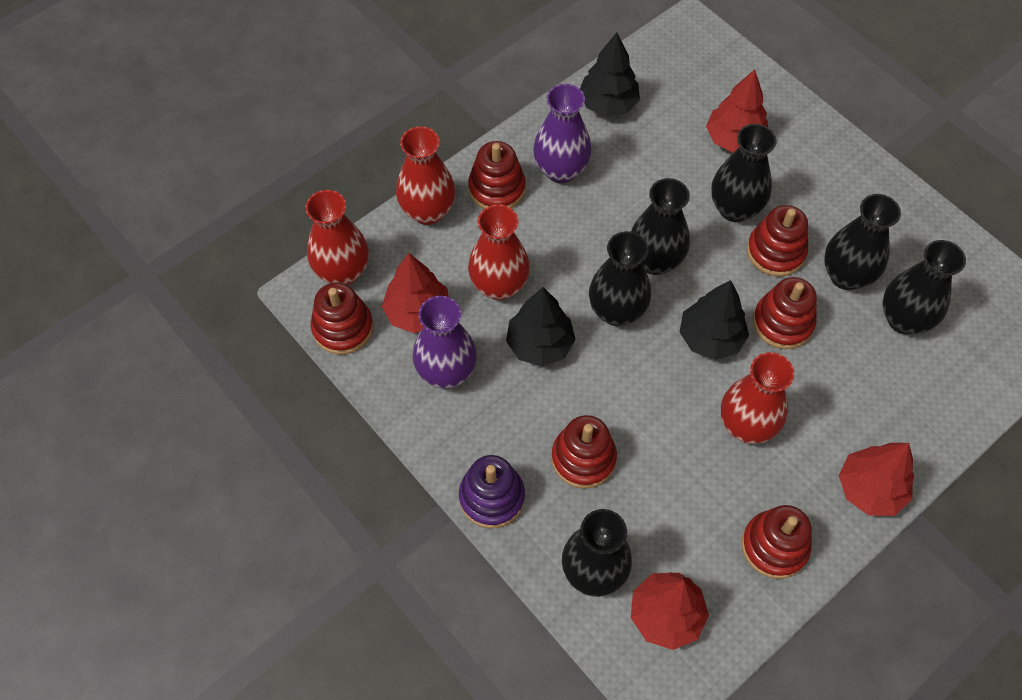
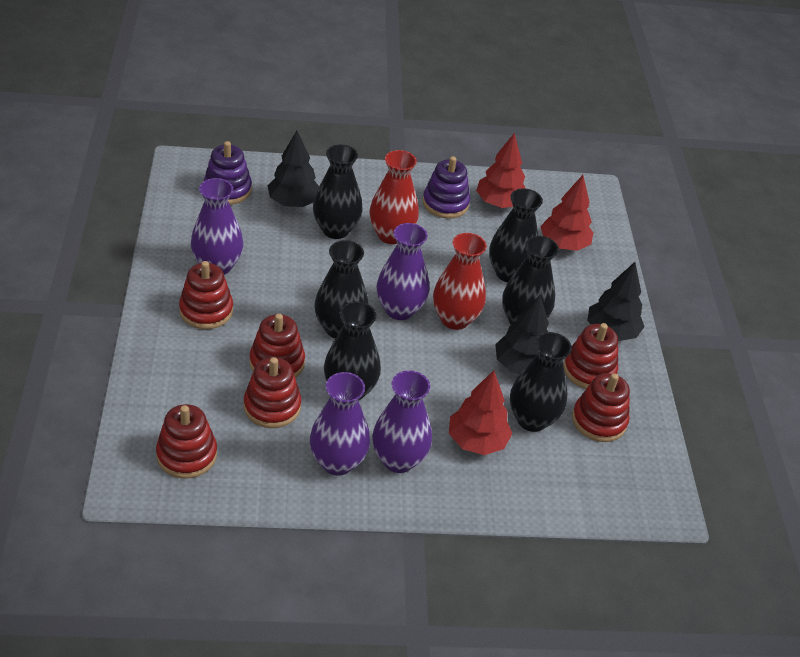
purple stacking toy: [459,455,525,529] = 1 -> [203,141,252,205] [423,156,470,219] = 2
purple vase: [413,296,477,389] [533,84,592,183] = 2 -> [191,178,244,275] [310,372,370,475] [372,370,432,473] [377,223,429,320] = 4
red tree: [382,253,449,333] [631,572,709,650] [706,69,768,153] [839,443,914,516] = 4 -> [449,370,512,455] [476,133,526,208] [540,175,593,251] = 3
red vase: [305,190,369,285] [396,126,455,225] [468,204,530,300] [721,352,794,444] = 4 -> [369,150,419,244] [433,233,487,330] = 2

